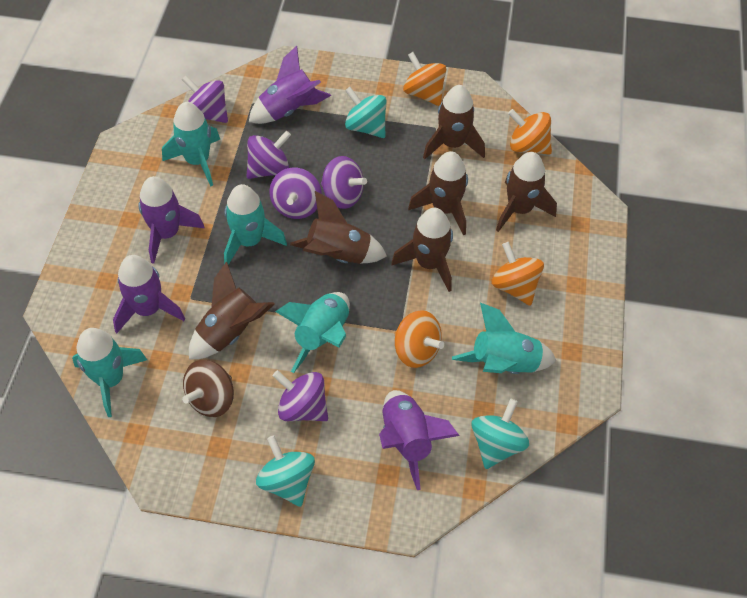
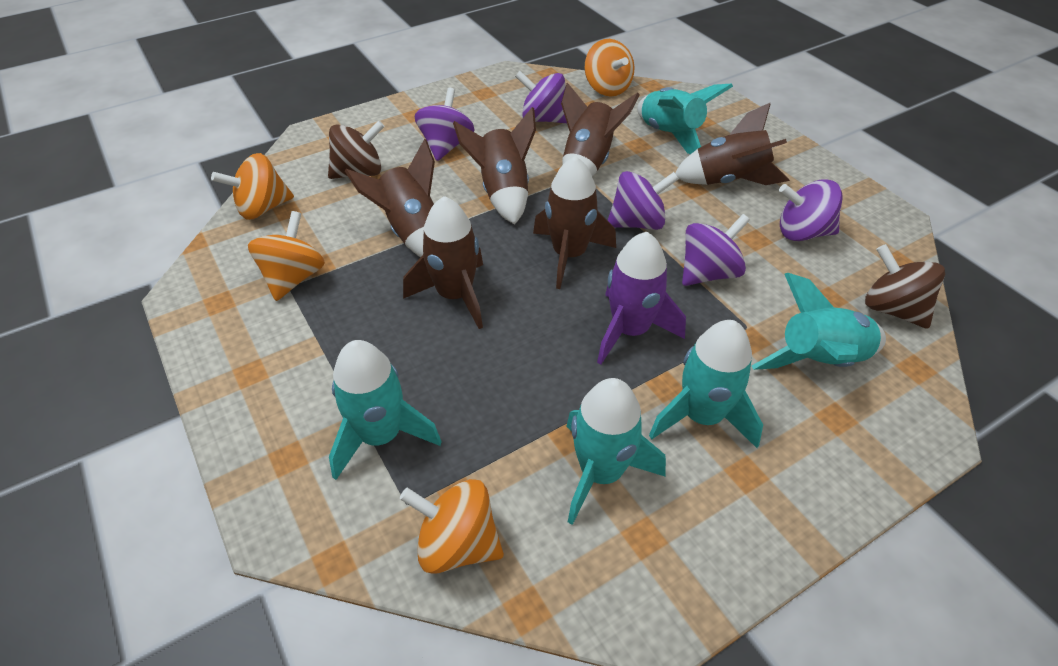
brown spinning top: [182,360,234,417] = 1 -> [328,120,385,179] [865,244,945,329] = 2
purple rocket: [113,255,185,333] [138,176,205,264] [249,46,331,124] [379,390,460,490] = 4 -> [597,232,686,365] = 1
turquoise spinning top: [256,435,315,507] [345,87,387,138] [471,399,529,469] = 3 -> none = 0

